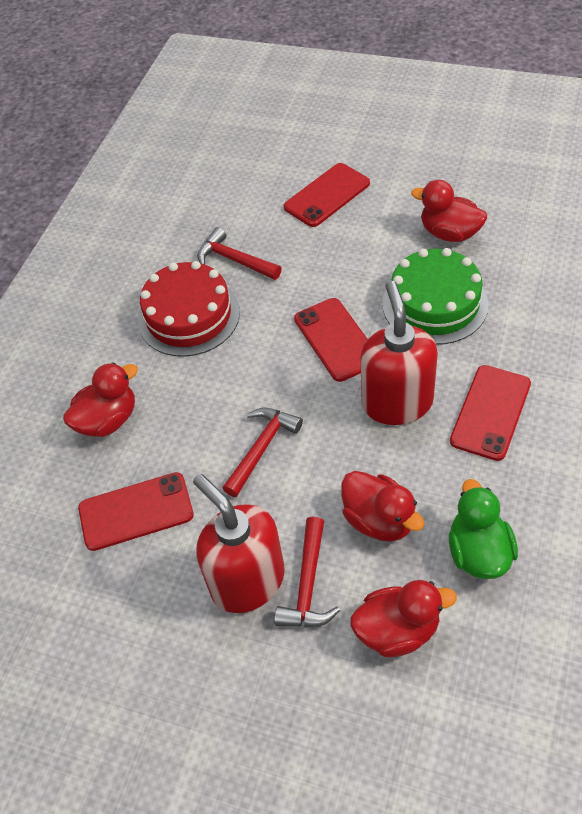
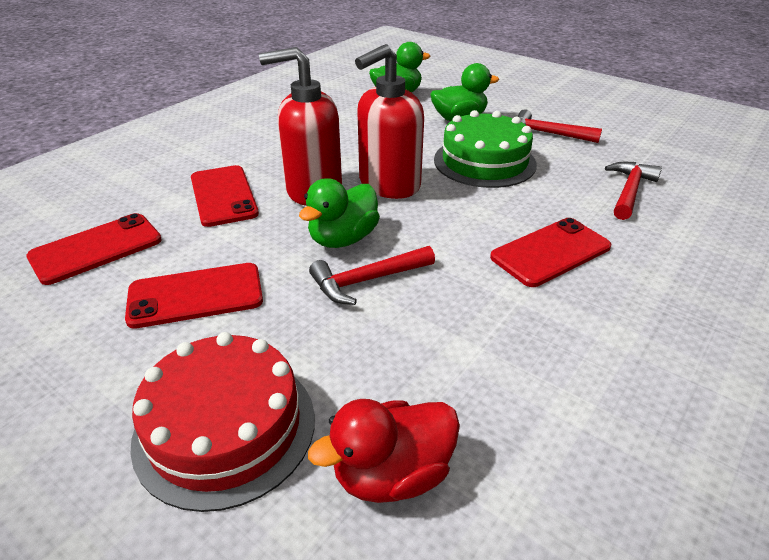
green duck: [449,479,518,579] = 1 -> [299,178,380,248] [369,42,430,93] [430,63,499,121] = 3
red duck: [63,362,138,437] [341,471,424,542] [350,580,457,657] [411,180,487,242] = 4 -> [308,399,460,503] = 1

